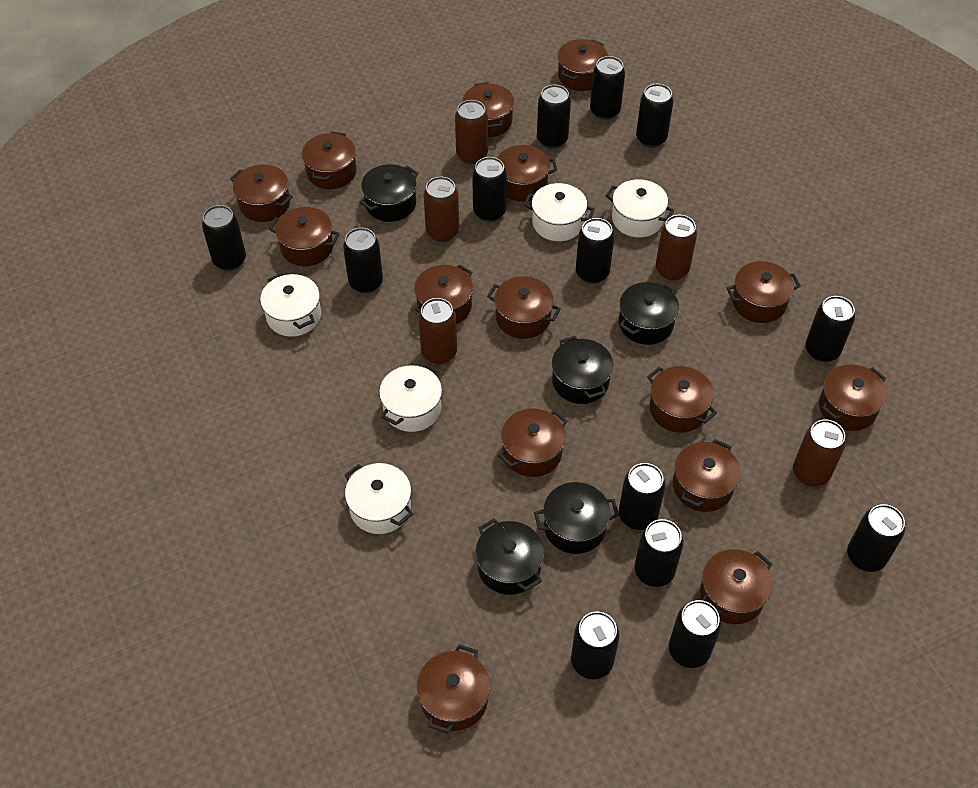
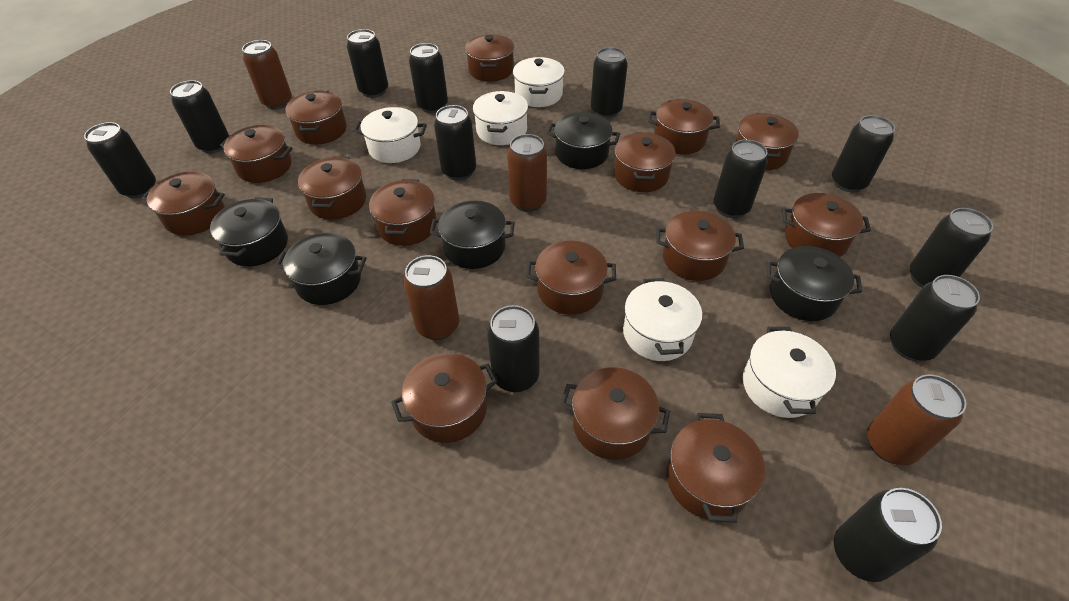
black can: [202,205,246,271] [343,228,383,294] [472,157,507,222] [537,85,571,149] [571,612,619,679] [576,218,614,284] [590,56,625,120] [619,463,665,530] [635,519,683,587] [636,84,674,148] [669,600,721,668] [805,296,855,362] [847,504,905,572] = 13 -> [84,122,156,199] [170,80,229,153] [347,29,388,98] [409,43,448,113] [434,105,476,181] [487,305,539,392] [591,47,628,118] [714,139,768,218] [832,115,895,192] [834,488,942,582] [890,275,980,361] [910,208,993,288] = 12
brown can: [418,298,457,364] [423,177,459,242] [455,100,488,164] [656,215,697,280] [793,420,846,486] = 5 -> [242,40,292,109] [403,255,459,340] [507,134,547,212] [867,375,966,465] = 4

